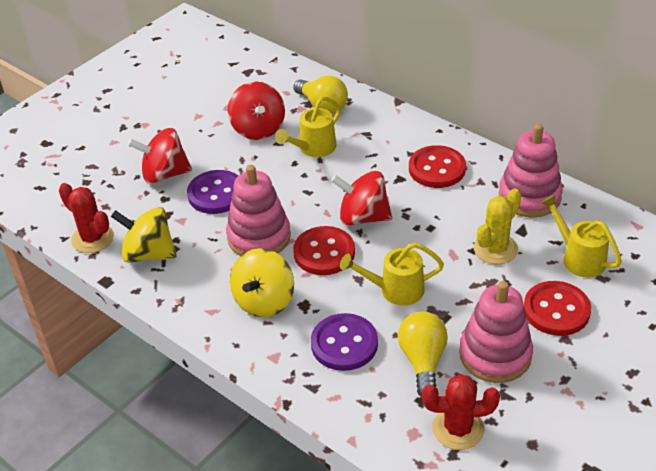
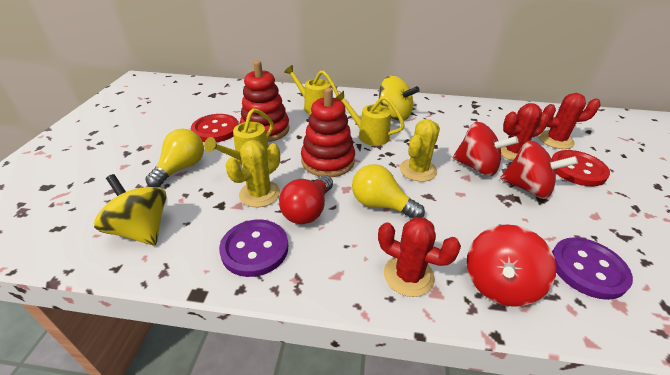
pink stacking toy: [226,165,291,256] [459,281,533,383] [499,124,563,218] = 3 -> none = 0
red button: [293,226,355,275] [409,145,466,188] [524,281,591,336] = 3 -> [191,114,239,142] [551,150,610,186] = 2
red cactus: [59,183,114,253] [422,374,500,450] = 2 -> [378,217,461,297] [501,103,550,161] [539,93,601,149] = 3
red light bulb: none = 0 -> [279,175,333,224] = 1
red stacking toy: none = 0 -> [240,61,290,142] [301,87,355,177] = 2
yellow cactus: [474,189,521,264] = 1 -> [226,140,280,207] [400,119,440,182] = 2

